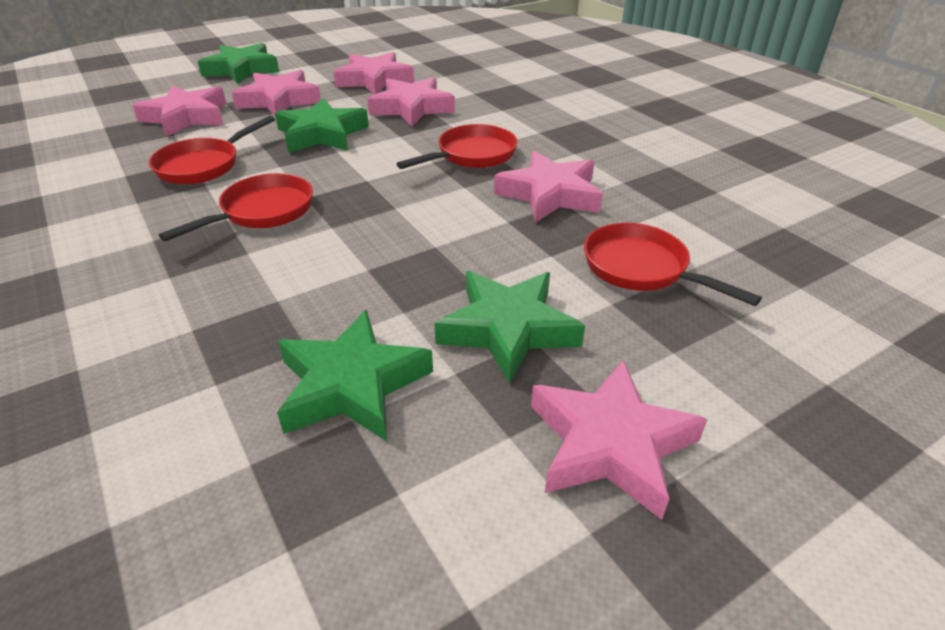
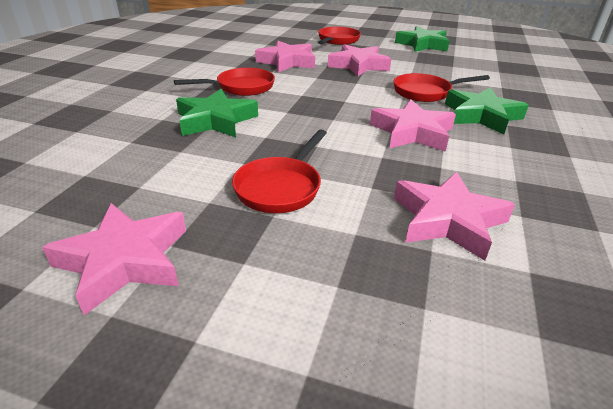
green star: [198,43,279,84] [275,98,369,153] [277,310,433,441] [434,271,585,384] = 4 -> [176,89,258,137] [395,26,450,52] [445,87,529,134] = 3
pink star: [132,85,226,137] [232,70,321,115] [333,52,414,94] [367,77,455,126] [494,151,603,223] [531,360,707,520] = 6 -> [42,203,186,315] [255,41,315,72] [328,44,391,77] [370,100,456,152] [394,172,515,261] = 5

